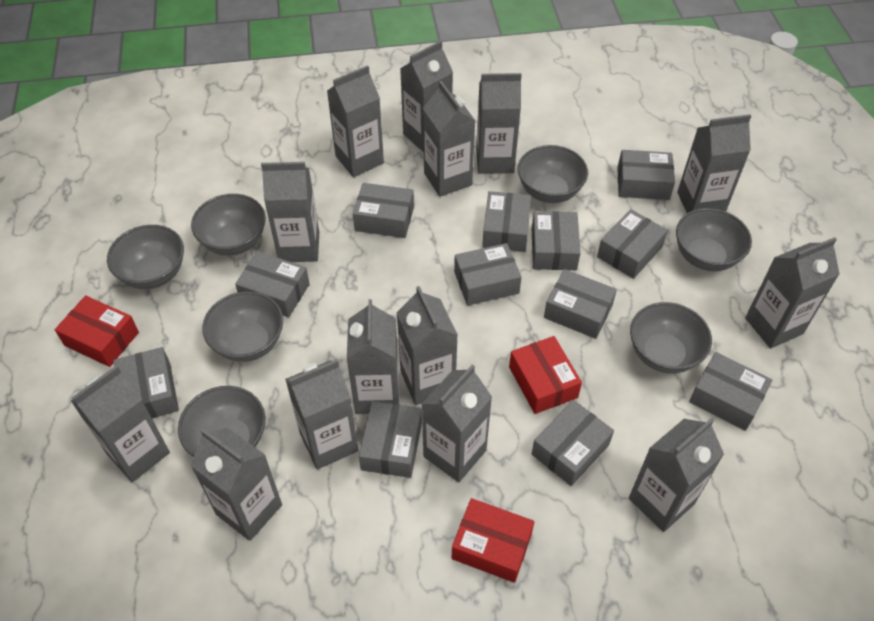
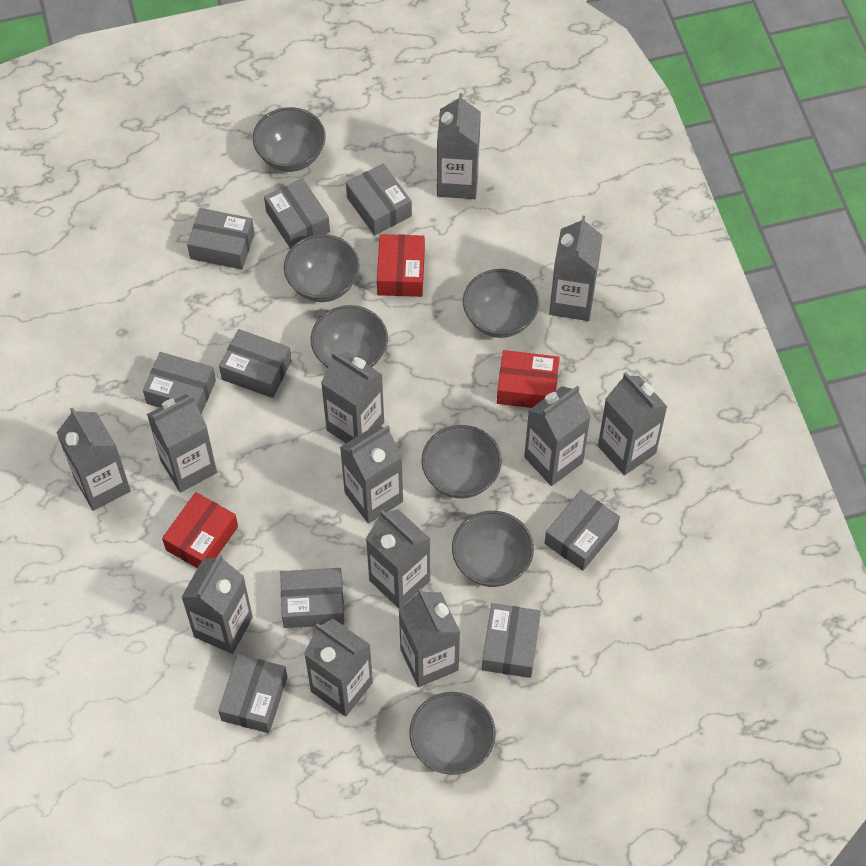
grey box: [114,347,179,418] [235,251,310,317] [353,183,414,238] [359,401,422,478] [454,243,522,306] [482,191,531,252] [532,211,581,270] [532,400,614,486] [544,269,617,339] [597,209,668,279] [617,150,675,200] [689,352,772,431] = 12 -> [143,352,216,414] [187,208,255,269] [218,654,287,733] [219,329,292,398] [264,178,330,249] [280,568,344,628] [346,163,412,235] [482,603,541,678] [544,490,620,571] = 9
grey carton: [70,365,170,482] [190,428,282,541] [261,162,319,262] [285,359,359,469] [327,65,384,177] [347,299,400,414] [397,286,458,405] [400,41,453,152] [422,365,492,482] [423,81,475,197] [476,73,521,174] [629,418,724,532] [677,114,751,213] [745,237,840,348] = 14 -> [56,407,131,511] [147,394,217,493] [181,554,253,654] [304,619,373,716] [321,352,384,443] [340,425,403,524] [366,509,430,609] [398,588,460,687] [437,93,481,199] [524,386,591,486] [549,216,603,321] [598,372,668,475] = 12

